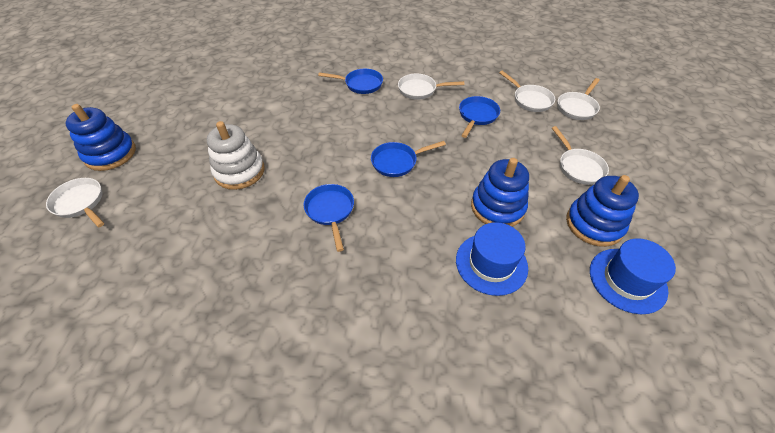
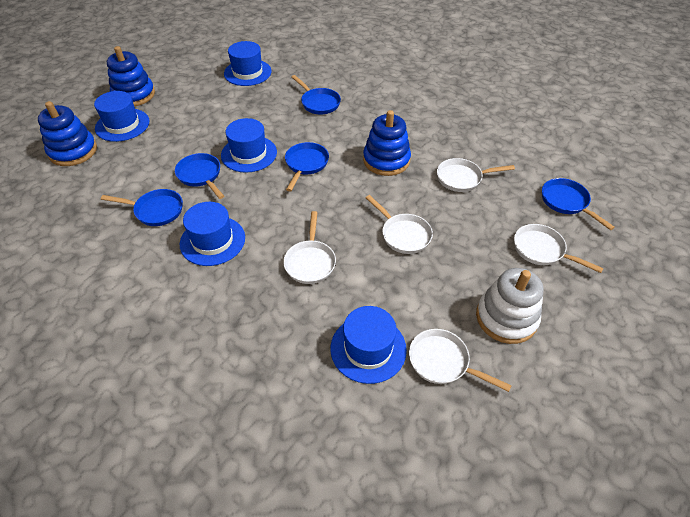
blue hat: [456,222,528,296] [590,238,676,314] = 2 -> [94,91,150,142] [180,202,245,266] [221,118,277,173] [224,41,271,86] [331,306,407,384] = 5
blue pan: [304,184,354,252] [318,69,383,94] [371,141,446,177] [459,96,500,138] = 4 -> [101,189,183,226] [175,153,224,199] [285,142,329,191] [292,75,341,115] [542,178,615,230] = 5

